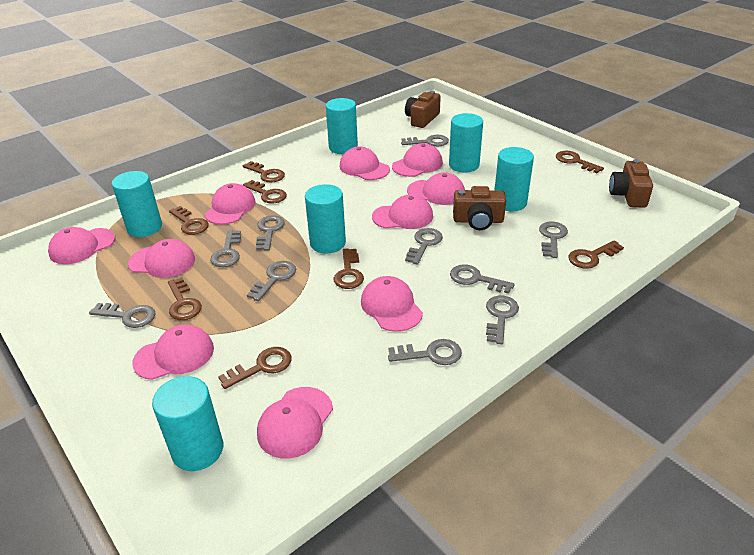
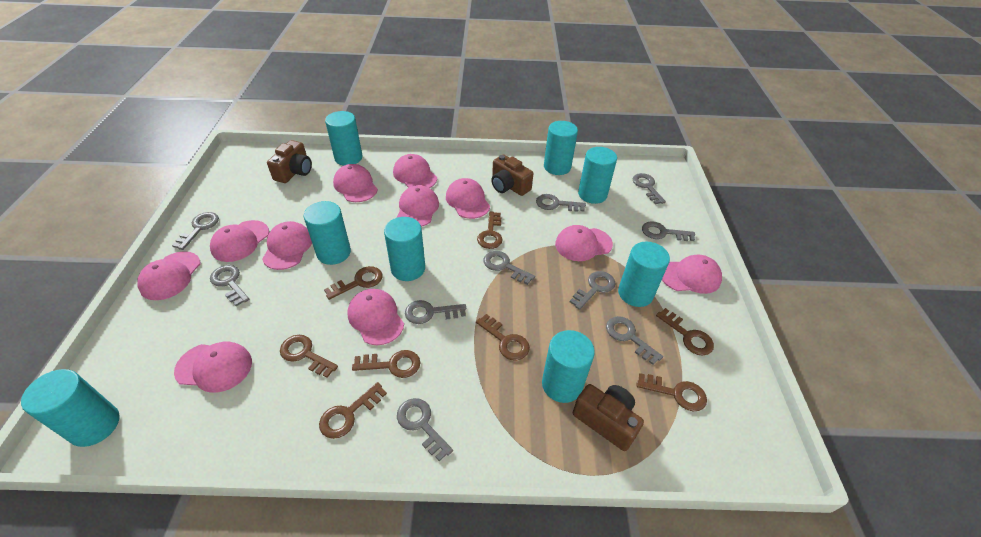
pink cap: [48,227,115,264] [128,239,195,278] [132,324,214,380] [204,183,255,225] [257,387,333,459] [340,146,390,180] [361,276,423,332] [372,194,433,229] [392,143,443,177] [407,172,465,205] = 10 -> [137,251,200,300] [174,342,252,393] [210,220,269,262] [262,221,312,270] [333,164,378,202] [348,289,404,345] [393,154,437,188] [397,185,439,227] [446,178,490,219] [555,225,613,261] [662,254,722,294] = 11
turquoise cylinder: [112,171,162,237] [152,376,223,471] [305,184,346,253] [326,98,358,154] [449,113,483,173] [495,147,534,211] = 6 -> [21,369,120,447] [304,201,351,265] [325,111,362,166] [384,217,425,281] [542,330,595,403] [544,121,578,175] [578,147,617,204] [618,242,670,307] = 8

